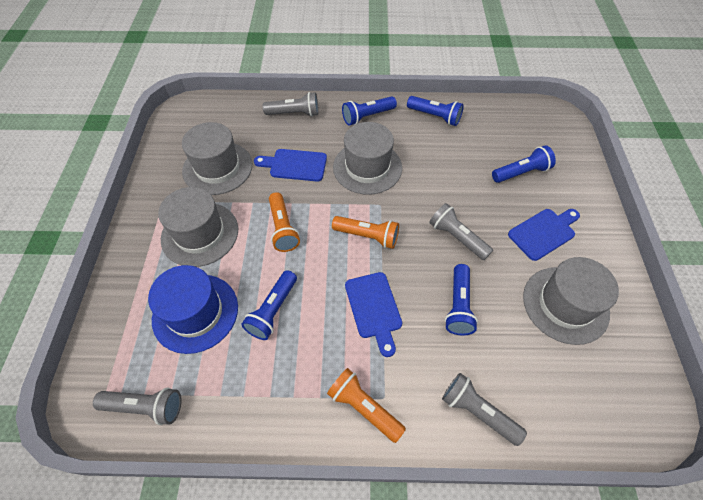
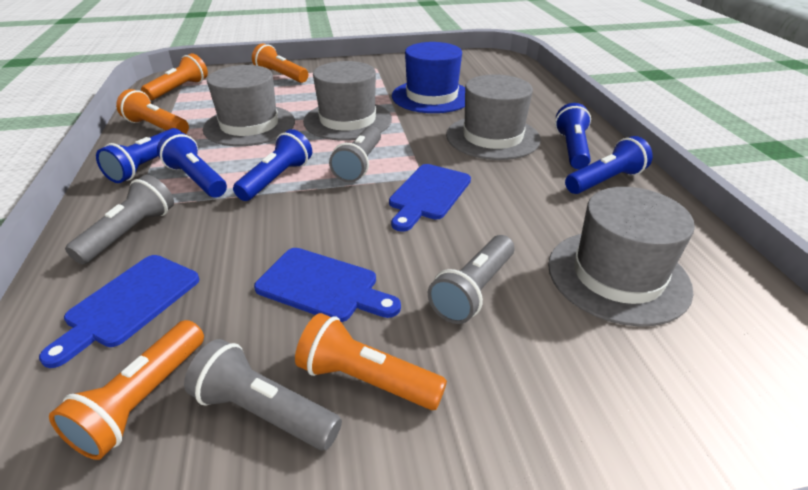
orange flashlight: [269,192,300,252] [327,368,406,443] [332,216,399,249] = 3 -> [49,320,204,460] [116,89,189,134] [141,53,208,100] [252,43,308,83] [295,313,447,410] = 5

